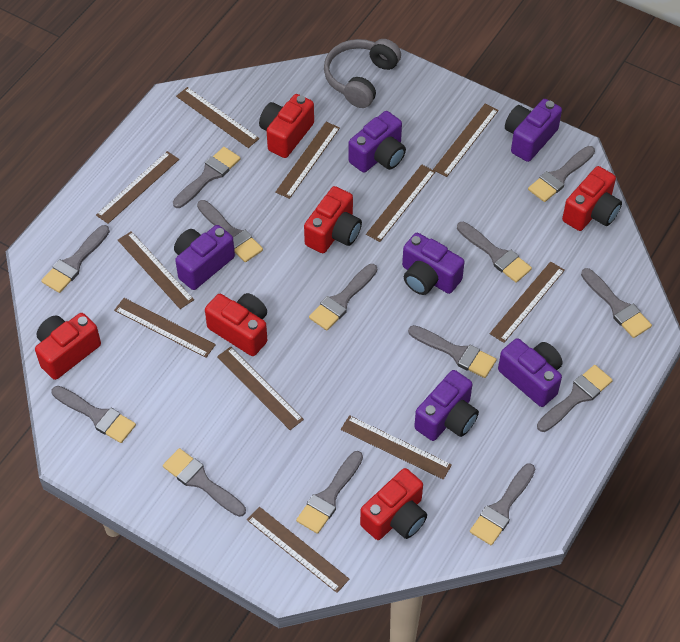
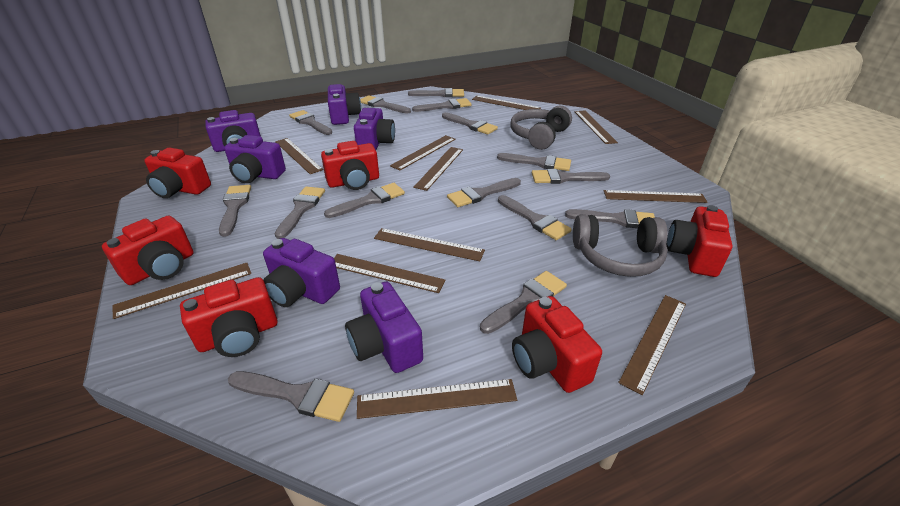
grey brush: [41,225,110,293] [52,386,136,443] [163,448,246,517] [173,147,241,208] [197,200,263,262] [296,451,363,534] [309,264,377,330] [408,325,497,378] [457,222,532,283] [470,463,535,545] [528,146,595,202] [537,365,613,432] [581,268,652,338] = 13 -> [219,185,251,237] [228,371,354,422] [275,187,325,239] [289,110,332,135] [324,183,405,218] [360,95,411,113] [408,88,464,97] [412,98,472,112] [442,112,498,135] [447,178,521,207] [480,271,567,334] [497,153,571,171] [498,195,572,240] [532,169,610,184] [565,209,655,228] = 15
grey headphones: [324,39,401,108] = 1 -> [510,106,572,150] [573,214,668,277] = 2

